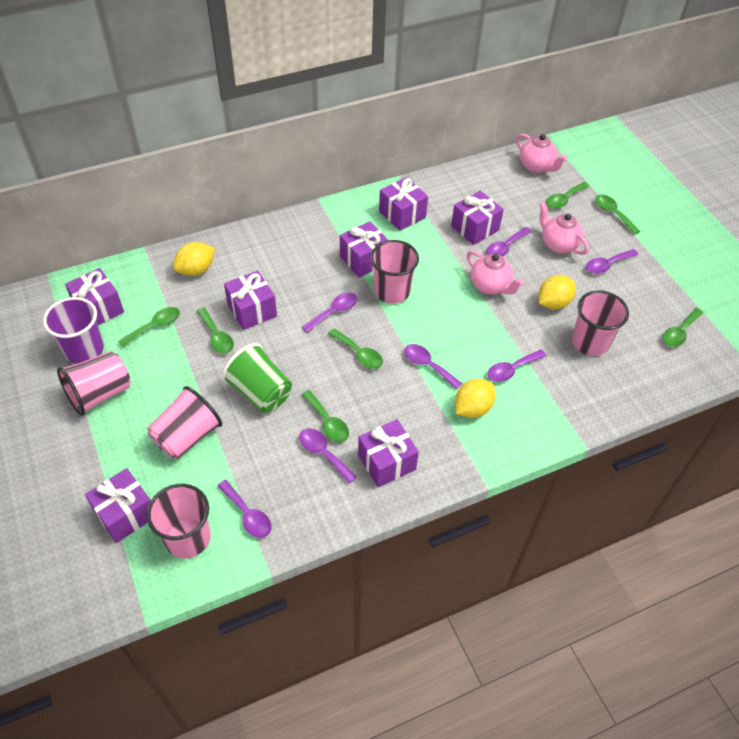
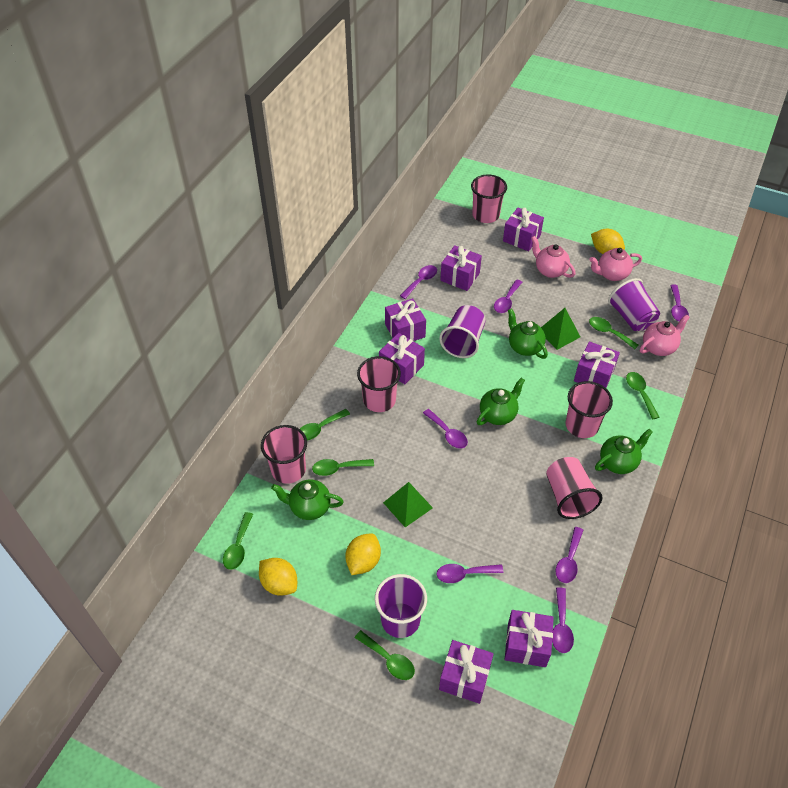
green cup: [222,343,292,413] = 1 -> none = 0
green pyramid: none = 0 -> [383,482,433,527] [541,308,580,350] = 2
green spoon: [118,307,180,348] [196,308,234,354] [302,390,349,442] [328,328,383,369] [546,182,589,209] [595,194,640,235] [663,308,703,347] = 7 -> [223,512,253,570] [300,409,350,441] [312,459,374,476] [355,630,415,680] [589,317,638,349] [626,372,660,420] = 6
green teapot: none = 0 -> [271,479,344,520] [477,378,525,425] [508,308,548,359] [595,429,653,474] = 4
purple cup: [43,297,104,364] = 1 -> [375,574,427,638] [439,305,486,358] [608,278,660,331] = 3

